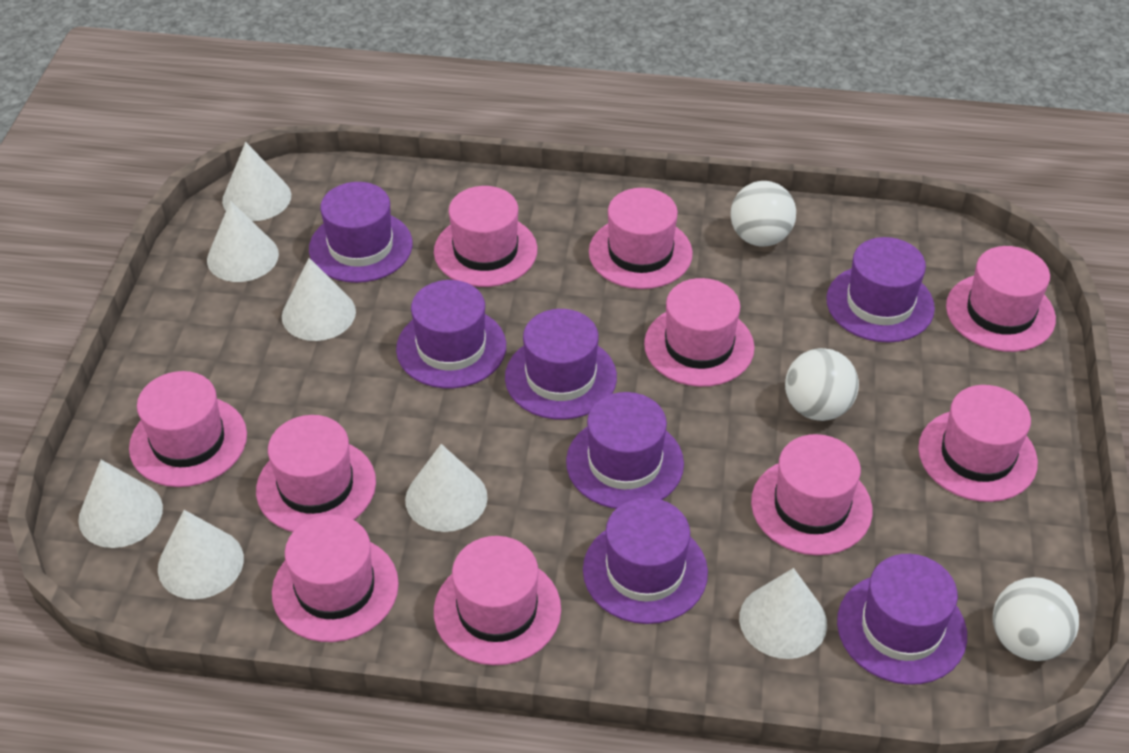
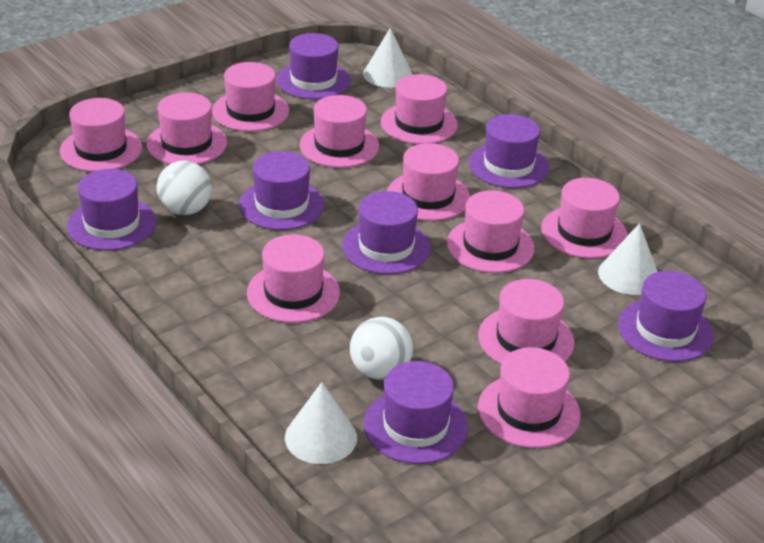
pink hat: [129,371,247,487] [256,415,376,532] [272,515,399,642] [434,186,537,287] [434,536,561,665] [589,188,693,289] [644,278,755,387] [751,434,873,555] [918,385,1038,502] [946,246,1056,352] = 10 -> [60,98,142,172] [146,92,227,164] [212,62,289,132] [247,234,340,323] [300,95,379,168] [381,74,458,144] [387,143,470,221] [447,190,535,273] [478,279,574,364] [478,347,581,448] [541,178,628,258] = 11
white ball: [731,181,796,246] [785,348,859,421] [993,577,1079,661] = 3 -> [157,160,212,215] [350,317,413,380] = 2
white cone: [78,460,163,548] [158,510,244,599] [207,201,279,282] [222,142,291,221] [282,258,356,341] [405,444,488,532] [739,568,827,659] = 7 -> [285,382,357,464] [363,28,413,88] [598,223,658,295] = 3

